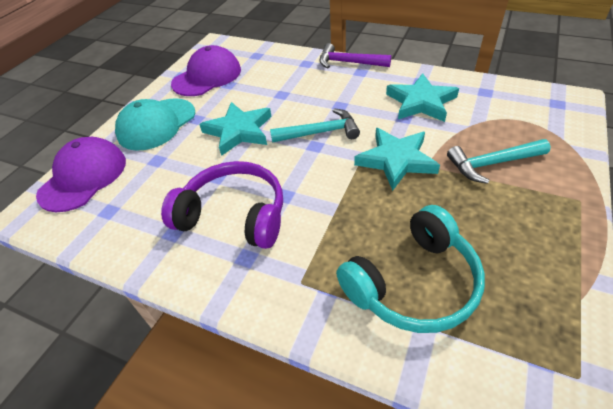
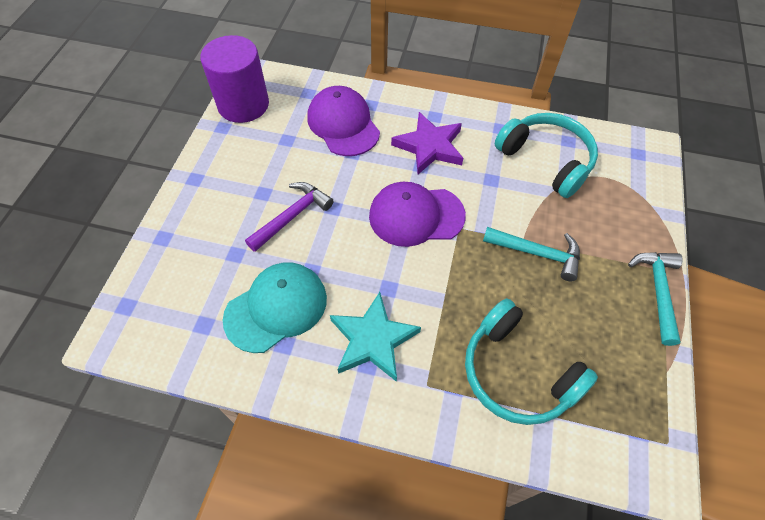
purple cylinder: none = 0 -> [200,35,269,123] = 1
purple headphones: [161,161,283,249] = 1 -> none = 0
purple star: none = 0 -> [391,112,463,174] = 1
turquoise headphones: [336,205,485,333] = 1 -> [465,298,598,425] [495,113,598,198] = 2
turquoise star: [199,102,271,156] [354,128,440,191] [386,73,459,122] = 3 -> [330,292,421,382] = 1

